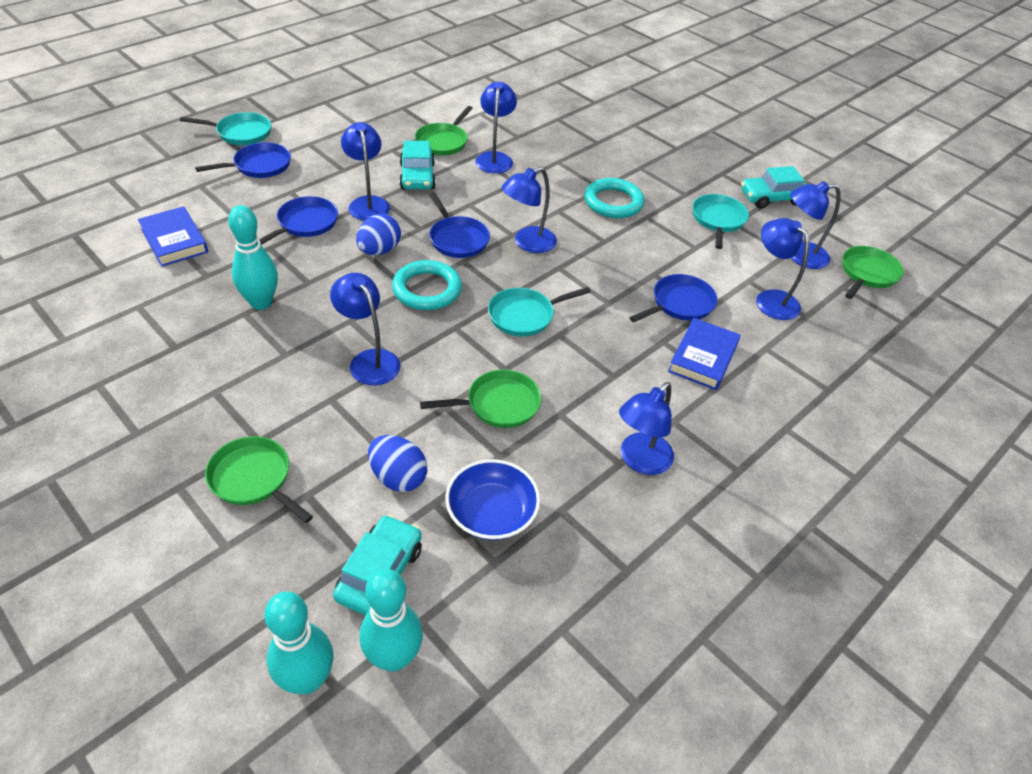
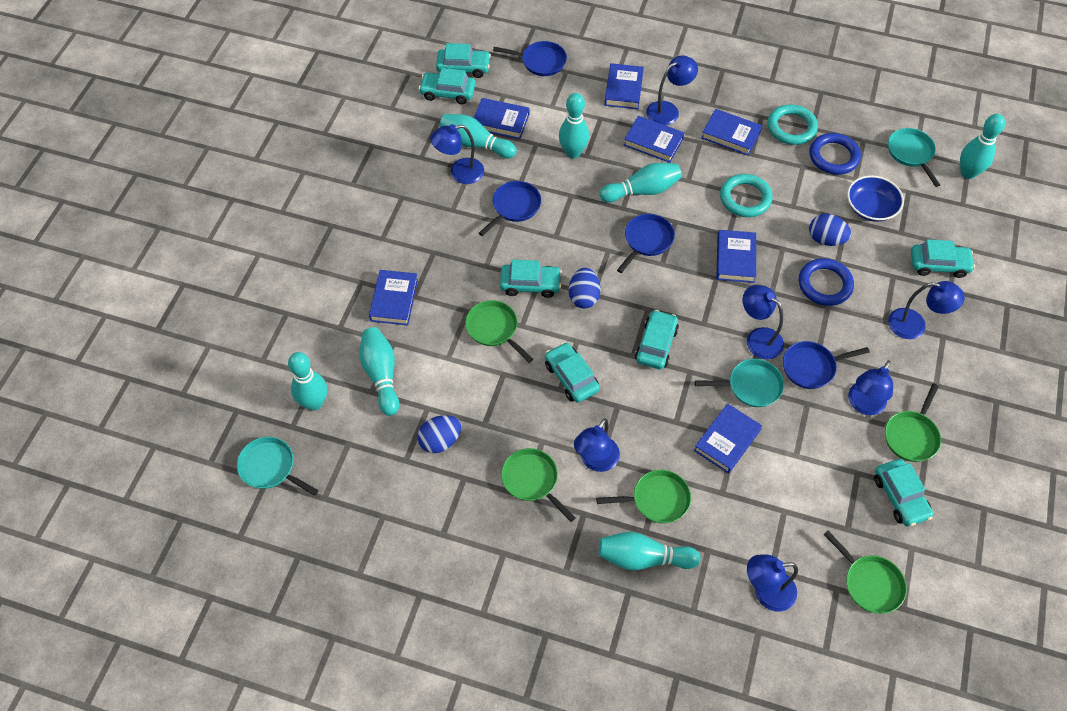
blue book: [138,206,208,267] [668,318,741,390] = 2 -> [369,270,418,325] [474,98,529,139] [604,63,644,109] [624,116,684,163] [694,403,762,474] [702,109,762,156] [717,230,756,283] = 7
blue egg: [356,214,401,255] [368,435,427,492] = 2 -> [417,415,461,453] [569,268,601,308] [809,214,851,246] = 3
blue ring: none = 0 -> [799,258,854,306] [809,133,861,175] = 2
green pan: [205,436,313,523] [415,106,473,156] [420,369,541,428] [842,246,904,299] = 4 -> [465,300,533,362] [501,448,575,522] [596,470,691,523] [823,531,907,614] [885,383,941,462] = 5
turquoise bowling pin: [228,205,278,310] [264,592,333,694] [359,569,423,672] = 3 -> [288,352,327,411] [359,327,399,416] [439,114,517,158] [559,93,589,159] [598,532,700,570] [599,163,682,202] [960,114,1005,179] = 7
turquoise car: [333,515,422,616] [399,141,436,189] [741,166,806,209] = 3 -> [419,68,476,104] [436,43,491,78] [500,260,562,298] [545,342,600,403] [635,310,679,369] [874,459,933,526] [911,239,975,278] = 7

